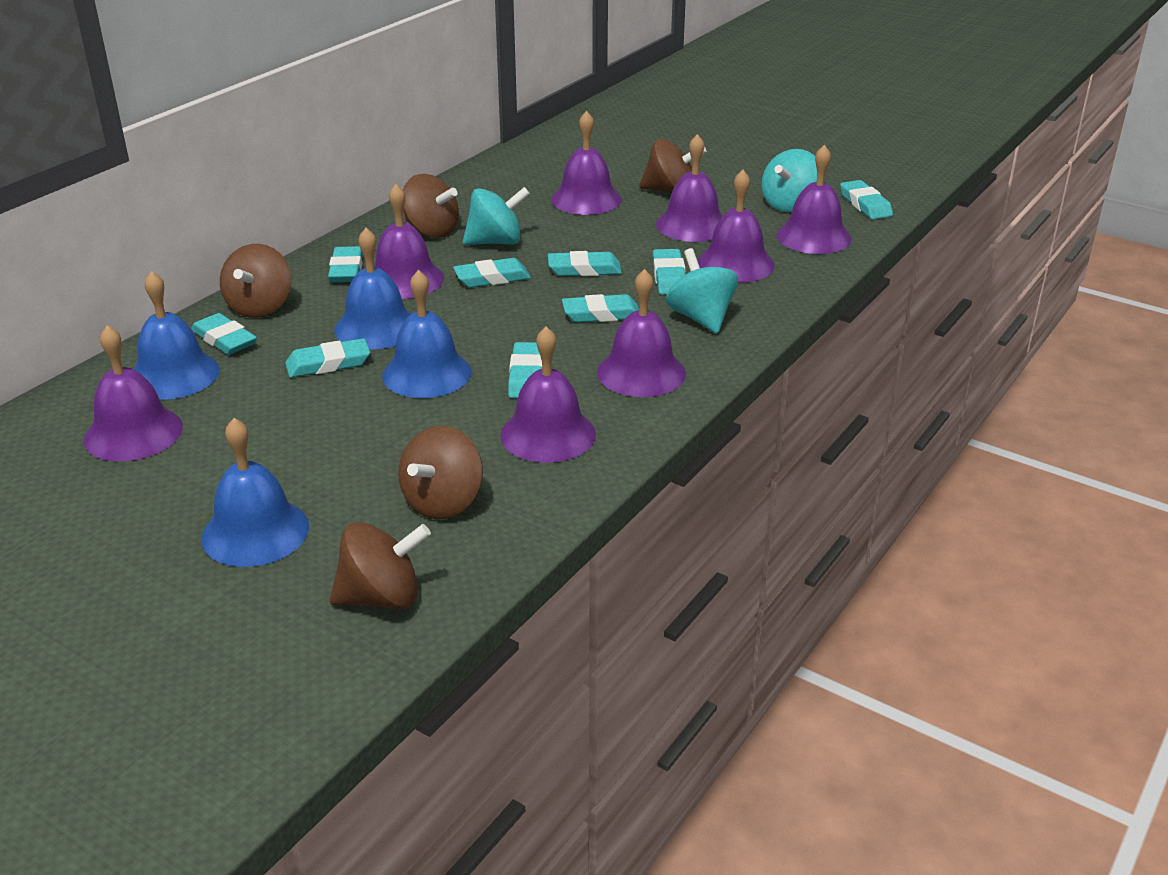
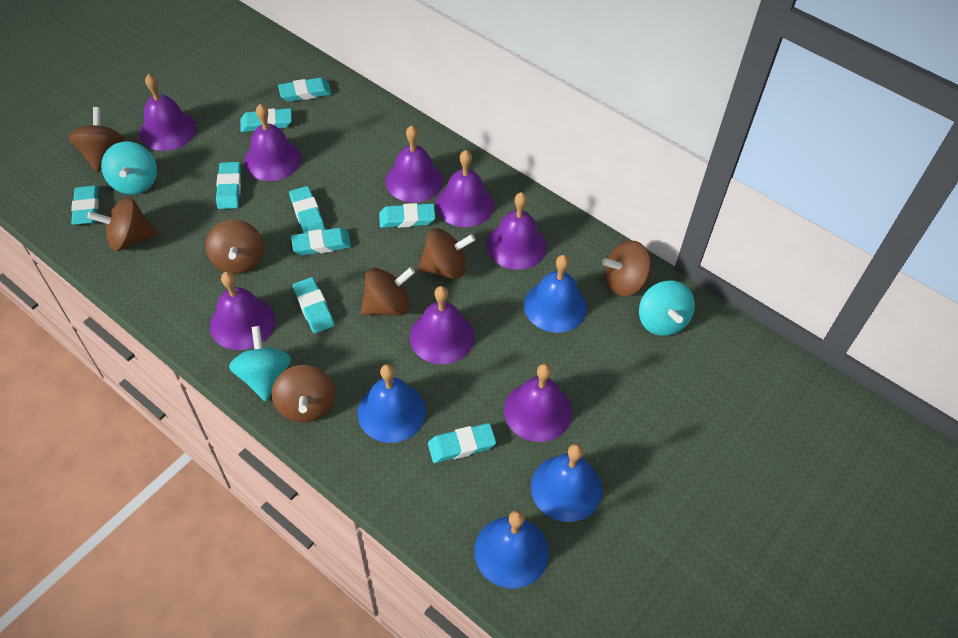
brown spinning top: [220,244,291,318] [330,522,431,610] [398,426,483,519] [403,174,459,238] [640,139,706,193] = 5 -> [68,107,125,172] [87,197,158,251] [206,220,264,274] [272,365,335,423] [361,267,415,316] [418,228,476,279] [602,240,652,296] = 7

